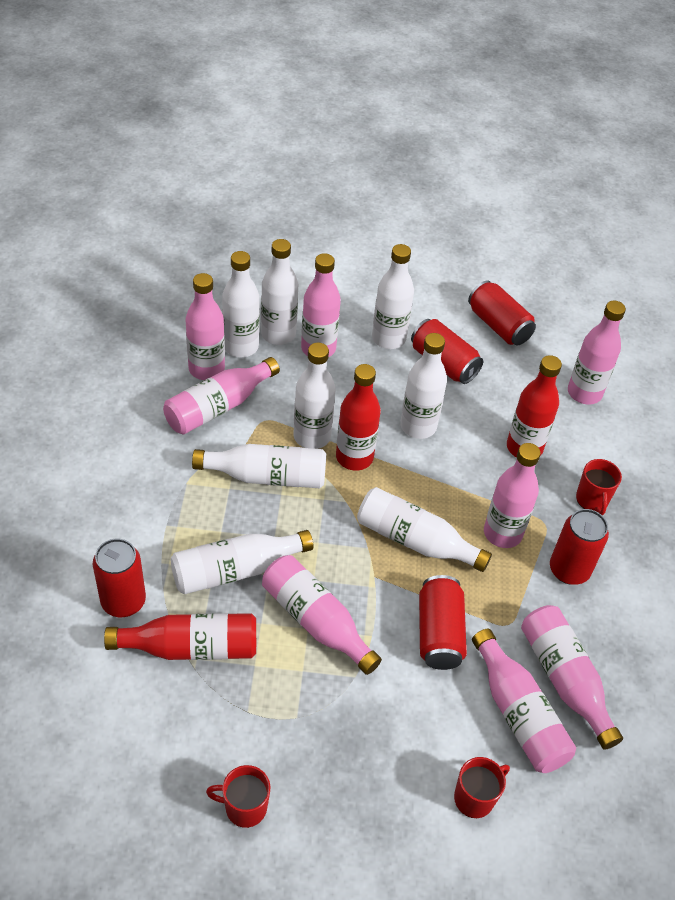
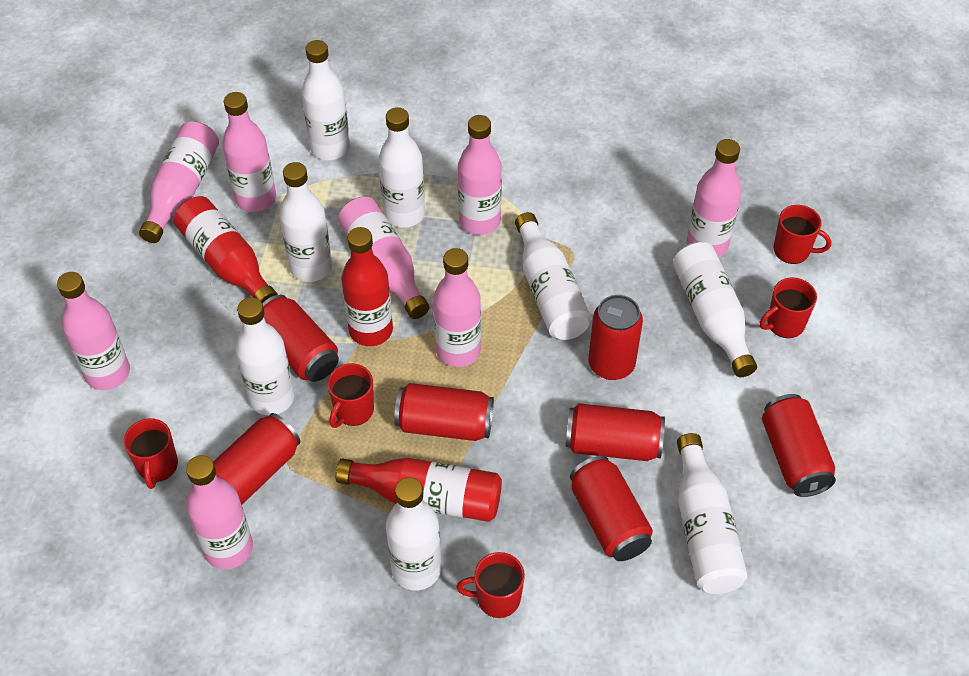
red can: [93,539,146,617] [411,319,483,384] [419,575,467,670] [468,281,536,345] [550,509,609,585] = 5 -> [213,413,301,504] [262,295,339,382] [394,383,494,441] [565,403,665,461] [570,456,653,561] [588,295,643,380] [762,394,836,497] = 7
red mug: [206,765,270,828] [454,757,510,818] [576,459,622,516] = 3 -> [124,418,178,489] [327,363,374,428] [456,552,525,618] [760,278,817,338] [773,205,831,264] = 5

